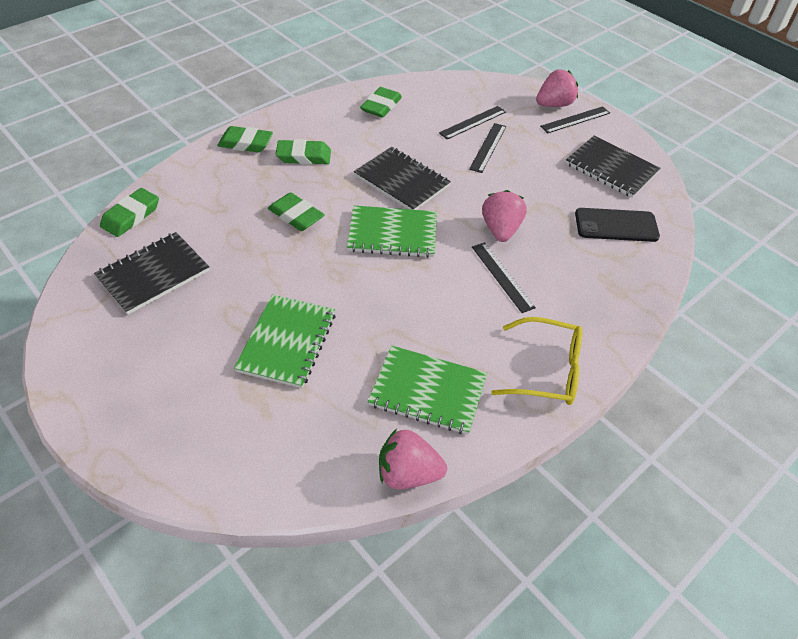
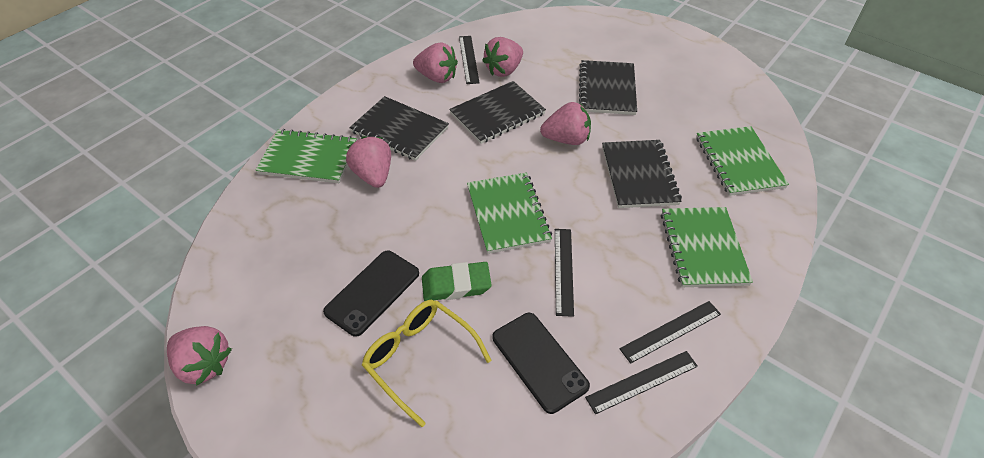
black notebook: [94,232,210,315] [354,147,451,210] [566,136,661,198] = 3 -> [349,96,449,161] [449,81,546,144] [579,60,637,115] [602,140,682,208] = 4
black phone: [575,208,660,242] = 1 -> [323,251,419,337] [493,313,590,414] = 2
green eraser: [100,188,159,237] [217,126,273,153] [268,193,325,231] [276,139,331,165] [360,87,402,118] = 5 -> [422,262,492,301] = 1
green notebook: [234,294,336,388] [347,206,437,258] [368,346,487,435] = 3 -> [255,129,357,183] [467,172,552,254] [661,207,753,287] [696,126,789,196] = 4
pink strawberry: [379,429,447,489] [482,190,527,242] [536,69,578,107] = 3 -> [167,326,232,386] [346,136,391,188] [413,43,458,83] [482,37,523,77] [540,102,591,145] = 5

